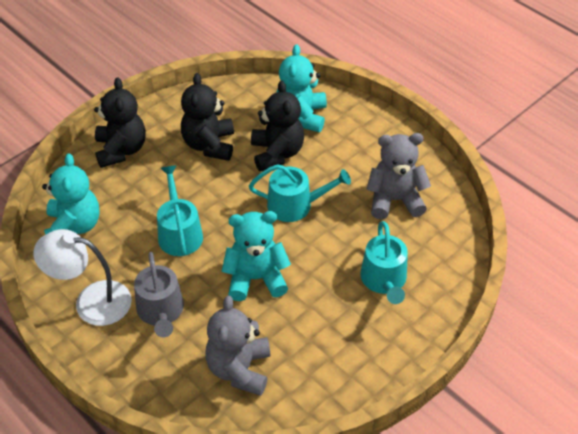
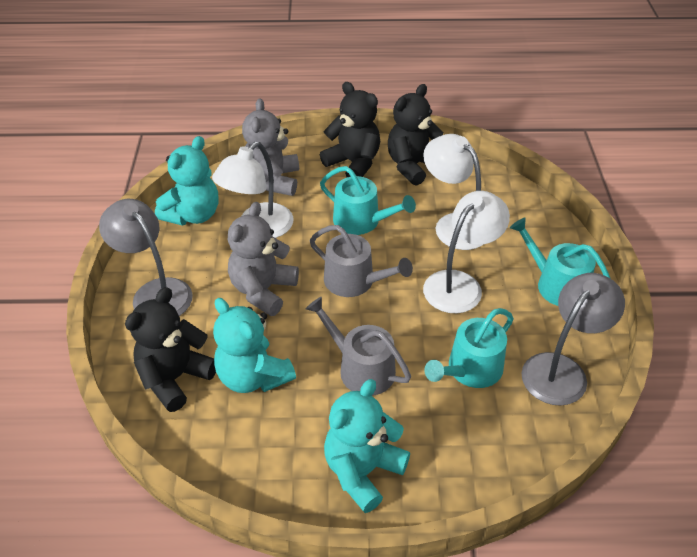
grey lamp: none = 0 -> [99,199,193,316] [521,273,625,406] = 2
grey watering can: [134,252,184,338] = 1 -> [306,297,411,396] [310,225,413,297] = 2
white lamp: [33,229,132,326] = 1 -> [212,142,294,238] [423,134,482,250] [423,191,510,313] = 3

